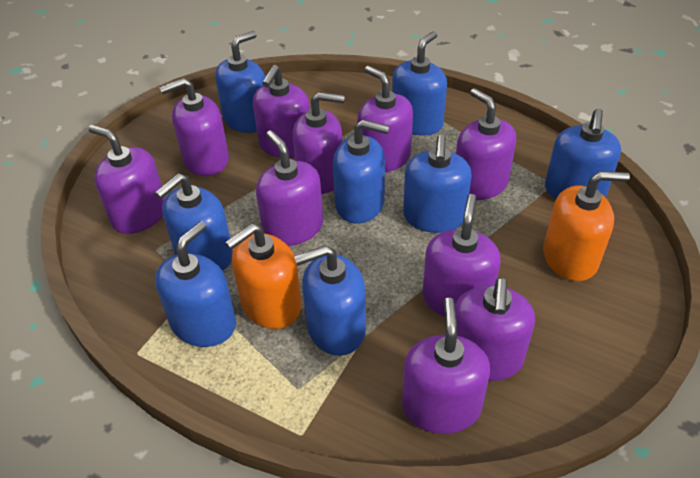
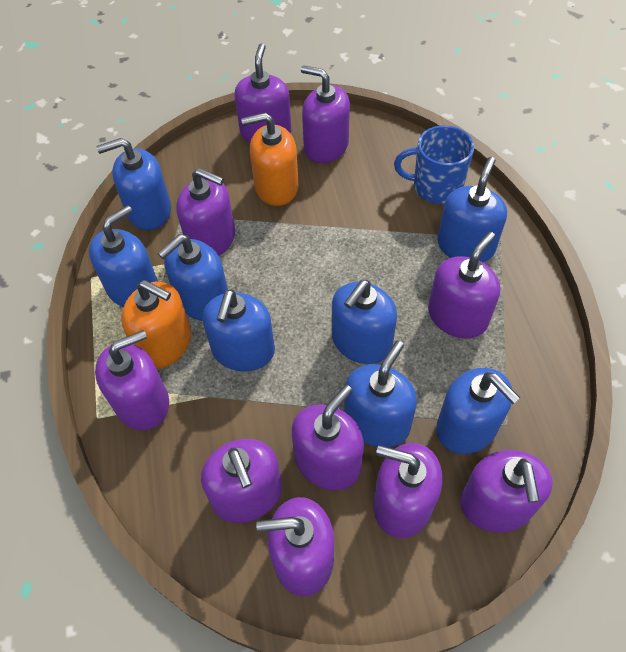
blue mug: none = 0 -> [394,125,474,204] = 1

